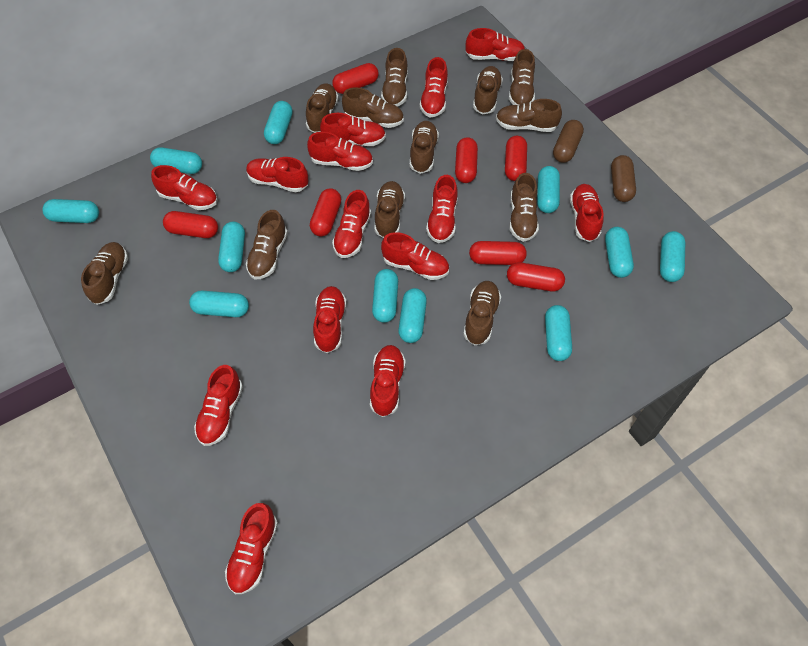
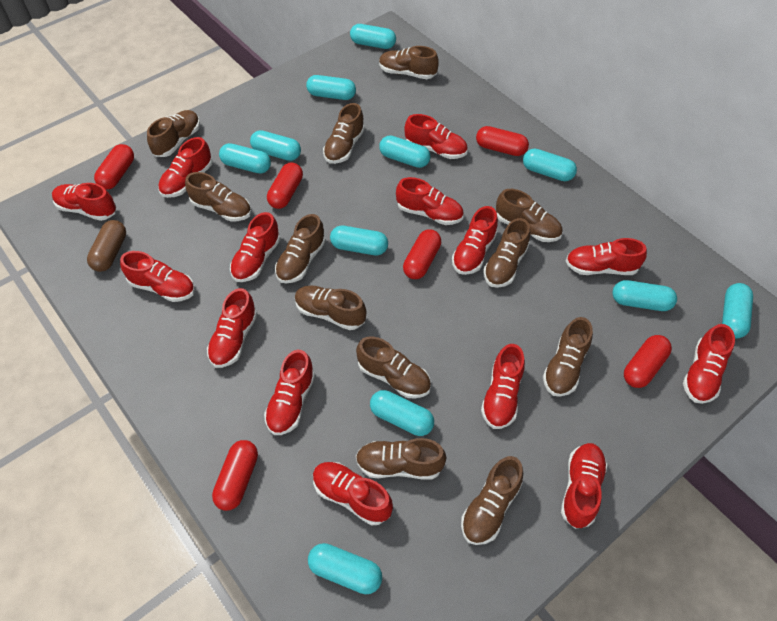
brown capsule: [553,120,584,163] [611,155,636,202] = 2 -> [87,220,126,272] = 1
red capsule: [163,211,218,238] [310,188,341,236] [332,63,379,94] [455,137,478,183] [469,241,527,265] [505,136,527,181] [507,262,565,291] = 7 -> [94,144,134,189] [212,440,258,511] [267,163,303,209] [403,229,441,279] [476,126,529,156] [624,335,672,388] = 6

